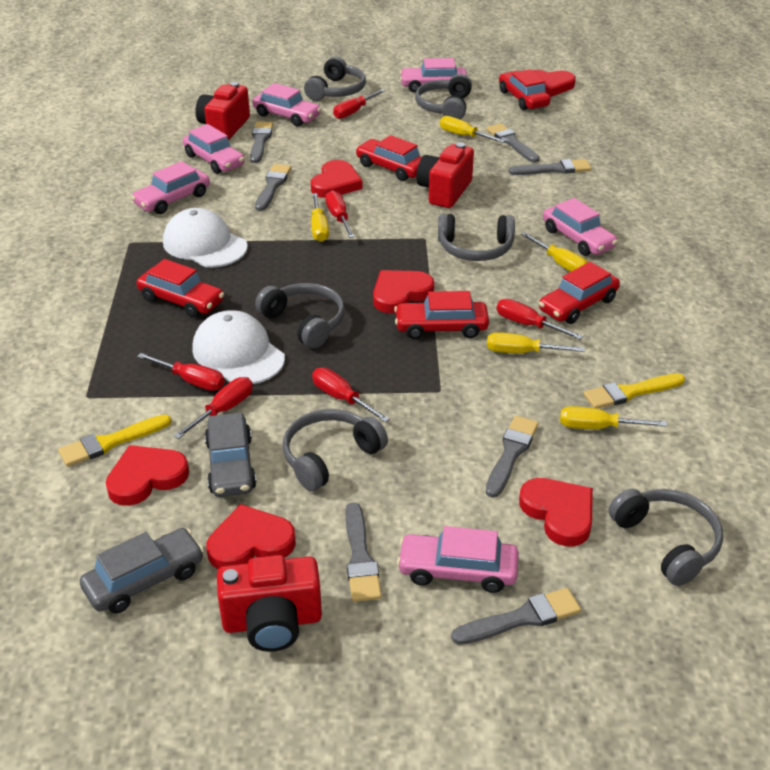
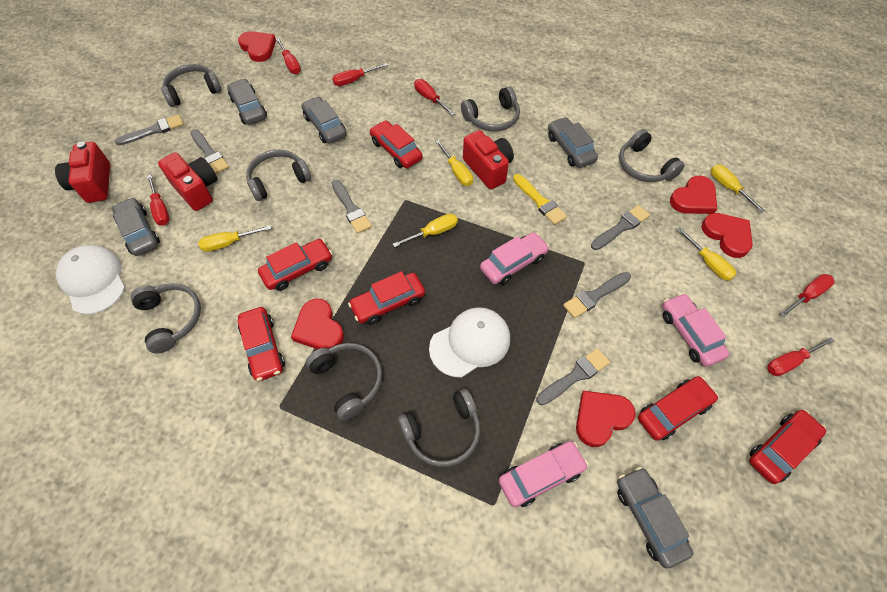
grey brush: [250,121,273,163] [255,164,291,211] [345,502,382,602] [451,588,581,645] [486,416,539,498] [487,123,540,163] [509,159,591,175] = 7 -> [115,114,184,145] [190,129,229,174] [332,180,372,234] [537,348,610,405] [563,272,631,318] [591,205,650,250] = 6
grey car: [80,528,204,614] [205,413,257,497] = 2 -> [112,197,160,256] [227,79,267,125] [301,96,347,144] [548,117,598,168] [617,467,693,568] = 5
grey headphones: [255,283,345,348] [283,409,388,491] [304,57,366,101] [415,74,472,119] [438,214,515,261] [609,489,723,586] = 6 -> [131,283,201,353] [161,64,222,107] [246,150,311,201] [306,343,382,421] [398,389,480,467] [461,86,520,132] [619,129,685,182] = 7
pink car: [131,161,210,214] [183,124,245,174] [252,83,321,126] [397,526,519,593] [399,58,467,92] [543,198,618,256] = 6 -> [480,232,549,285] [499,441,588,507] [662,293,729,367] = 3
red car: [136,259,224,318] [356,135,422,181] [394,291,489,339] [499,69,551,110] [539,262,620,324] = 5 -> [237,307,285,381] [258,239,332,291] [348,271,425,325] [370,120,423,168] [638,376,718,441] [749,410,826,484] = 6
red heart: [106,445,189,506] [206,504,296,569] [311,160,363,198] [373,270,434,313] [519,478,593,546] [531,70,576,97] = 6 -> [238,31,276,62] [291,299,344,349] [576,391,636,447] [670,176,717,214] [701,213,753,258] = 5
yellow brush: [58,414,172,467] [583,373,685,409] = 2 -> [513,174,567,225] = 1

